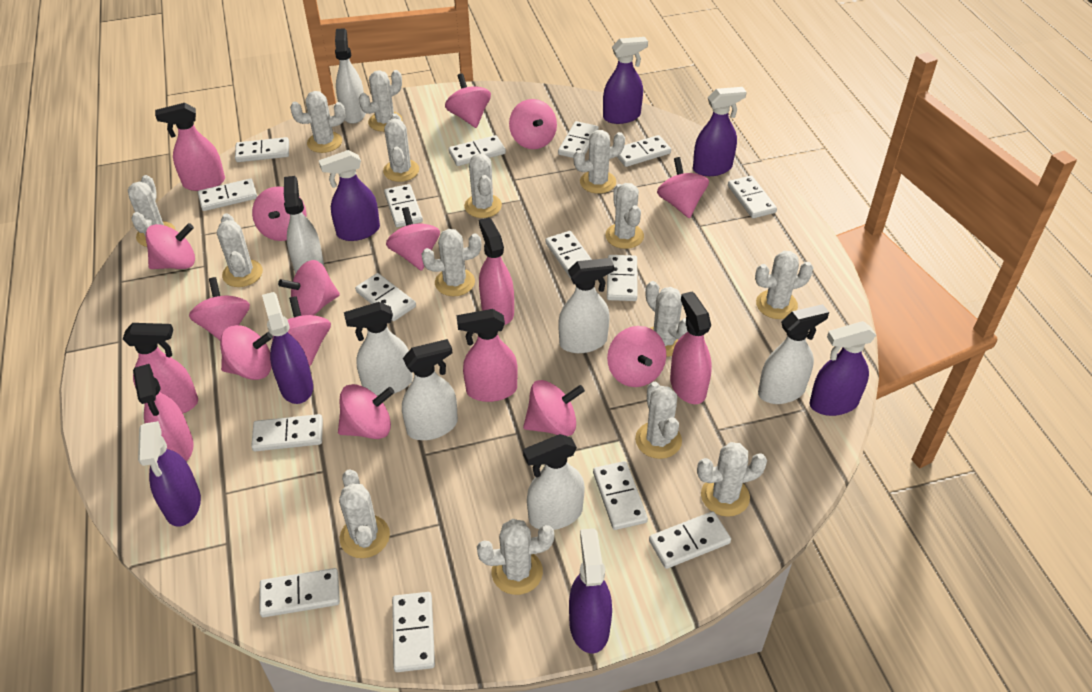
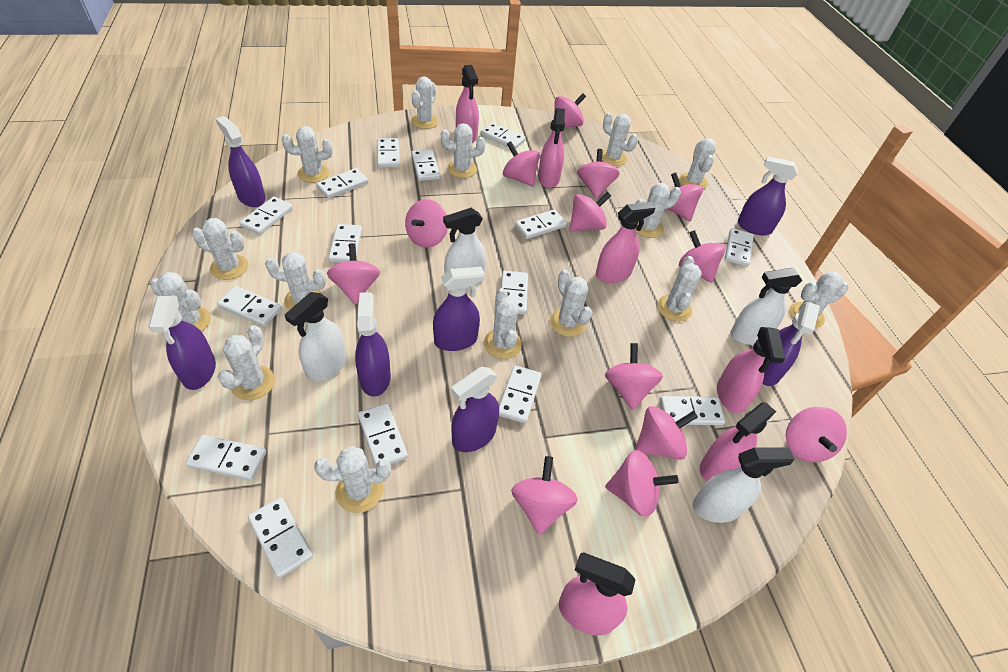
white spray bottle: [284,176,324,274] [335,28,366,124] [344,302,413,396] [402,339,458,440] [523,434,585,530] [558,258,614,353] [758,304,829,404] = 7 -> [285,292,347,382] [443,208,486,289] [693,447,794,523] [730,268,802,345] = 4

